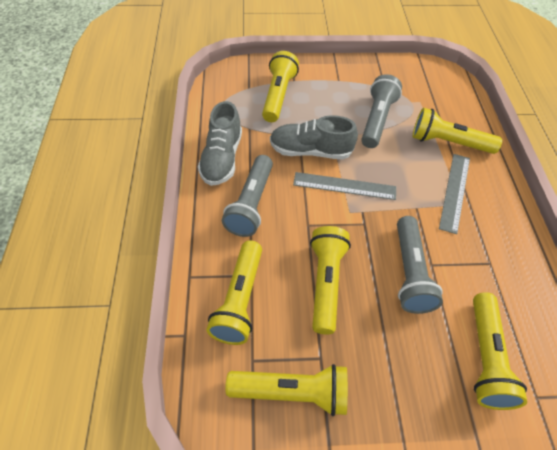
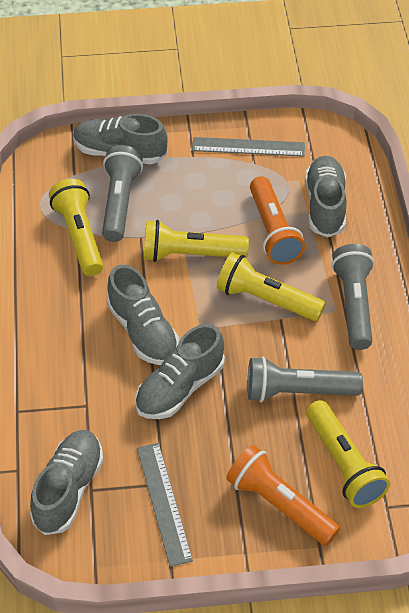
grey shoe: [198,101,242,186] [270,115,358,159] = 2 -> [30,430,103,535] [73,114,168,164] [107,265,179,365] [135,324,225,419] [305,156,347,237] = 5
orange flashlight: none = 0 -> [226,445,340,546] [250,176,305,265] = 2
yellow flashlight: [207,240,262,345] [225,364,348,416] [262,51,299,122] [310,226,351,334] [413,108,502,154] [473,292,527,410] = 6 -> [49,179,103,276] [144,220,249,262] [217,252,326,321] [306,400,390,508] = 4

